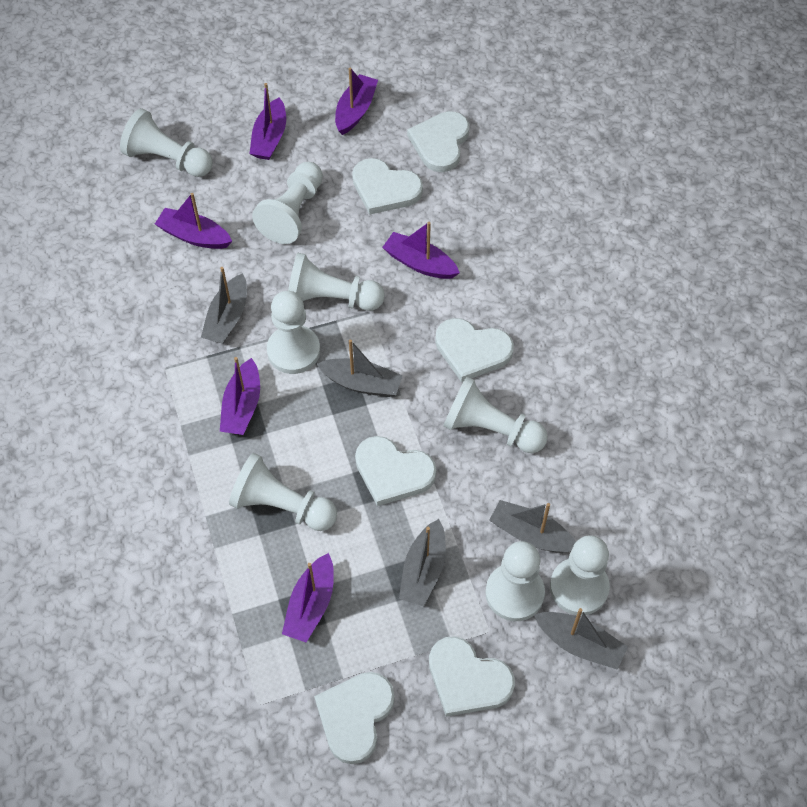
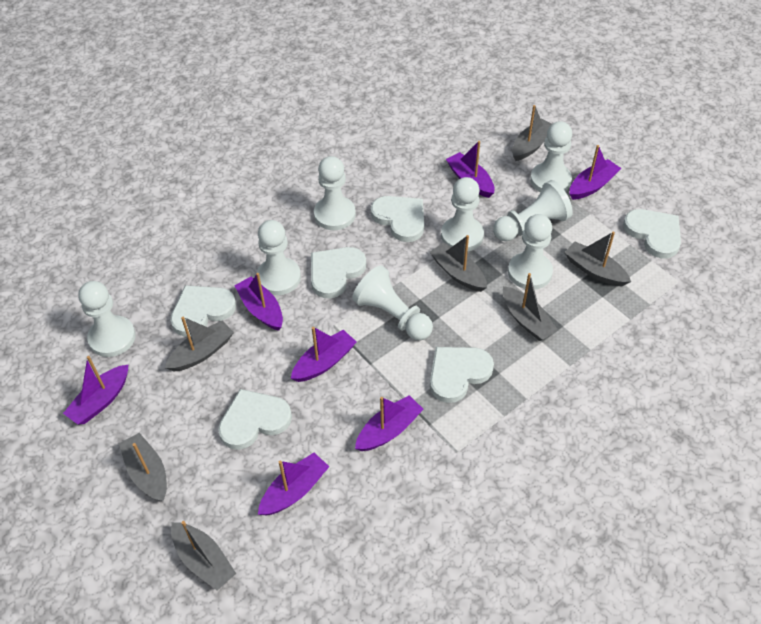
grey boat: [201,267,247,344] [317,340,403,397] [399,519,446,606] [489,500,576,553] [534,608,628,670] = 5 -> [119,433,167,501] [165,317,234,371] [171,521,236,591] [430,235,487,292] [503,273,558,341] [512,105,552,161] [564,231,631,286] = 7
purple boat: [155,193,232,249] [220,357,260,435] [249,83,286,160] [282,553,334,642] [335,67,378,135] [382,222,460,279] = 6 -> [63,356,129,425] [234,273,283,331] [258,452,329,515] [291,327,356,382] [355,395,424,451] [446,141,495,198] [570,145,621,200] = 7

